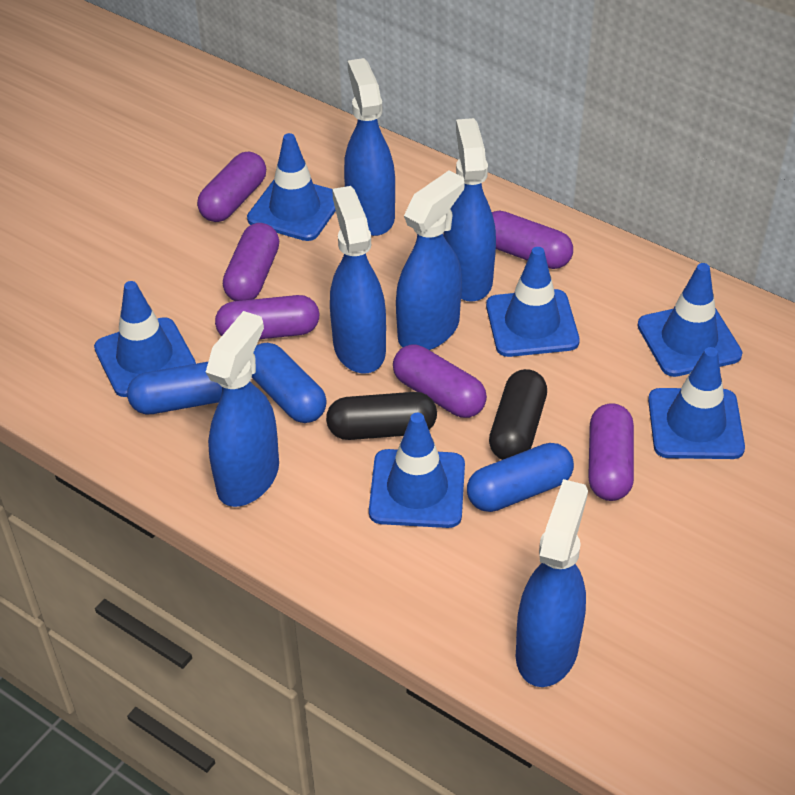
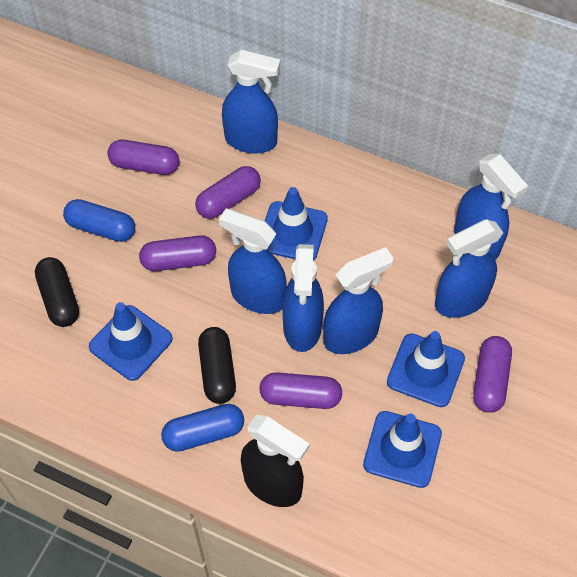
black spray bottle: none = 0 -> [241,415,309,507] = 1
blue capsule: [127,362,222,414] [252,343,327,423] [467,443,574,512] = 3 -> [63,199,135,242] [161,404,244,452] = 2
blue traffic cone: [94,281,196,397] [247,133,336,241] [369,413,465,528] [486,247,580,357] [637,263,743,377] [648,347,745,459] = 6 -> [89,302,173,381] [265,187,328,261] [363,411,442,488] [387,331,465,407] = 4
purple capsule: [197,151,266,222] [215,295,319,339] [223,223,279,301] [393,345,487,418] [492,211,573,269] [588,403,634,501] = 6 -> [107,140,180,175] [139,235,216,271] [195,166,261,219] [259,372,342,409] [473,336,512,413] = 5

